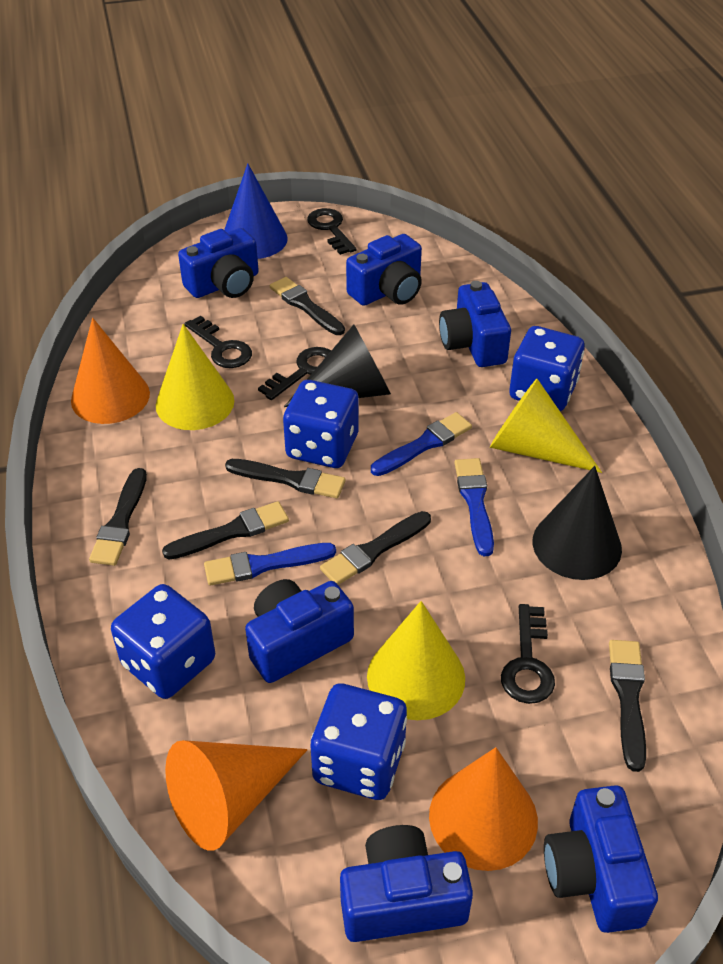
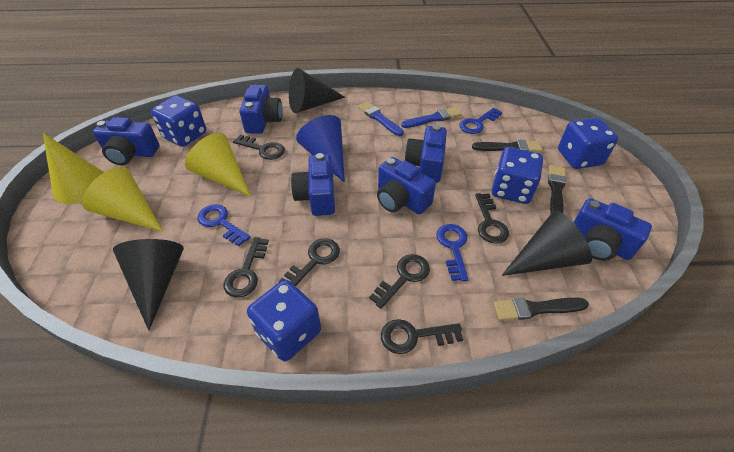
black brush: [89,468,147,566] [162,501,289,559] [225,459,346,499] [270,277,345,335] [320,511,431,585] [609,640,646,772] = 6 -> [472,140,542,152] [493,298,589,321] [548,165,567,213] = 3
black cone: [284,325,391,407] [533,466,622,580] = 2 -> [113,239,184,331] [289,68,345,113] [502,211,592,276] = 3
black key: [184,316,252,368] [258,347,331,400] [307,208,357,255] [501,604,555,704] = 4 -> [224,237,269,298] [233,135,285,160] [279,238,340,286] [369,254,430,309] [381,319,463,354] [475,193,509,244] = 6
blue brush: [204,543,336,586] [371,412,472,476] [455,458,494,556] = 3 -> [358,101,404,136] [401,107,462,128] = 2
blue key: none = 0 -> [198,204,251,246] [436,224,469,281] [459,108,502,134] = 3
orange cone: [71,318,150,424] [165,740,308,851] [429,747,538,871] = 3 -> none = 0

